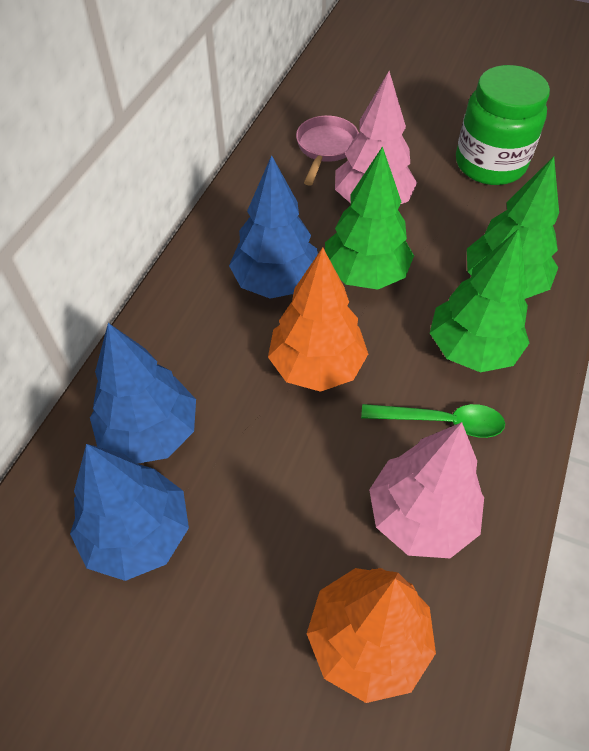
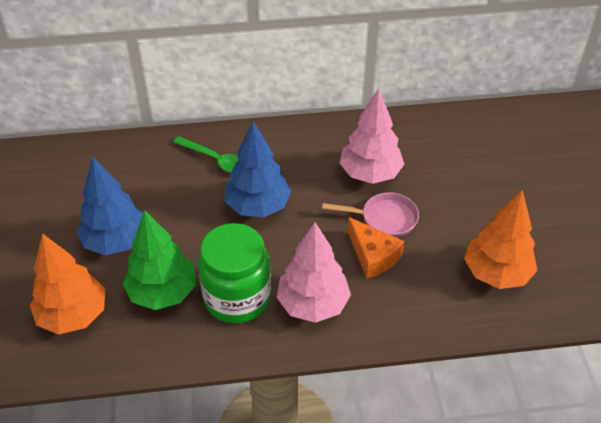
blue tree: [70,444,189,581] [90,323,196,464] [229,155,318,299] = 3 -> [76,157,143,255] [225,121,291,218] = 2
green tree: [325,146,414,290] [430,229,529,372] [467,157,559,299] = 3 -> [122,210,196,310] = 1
orange cheese: none = 0 -> [348,217,404,278] = 1

